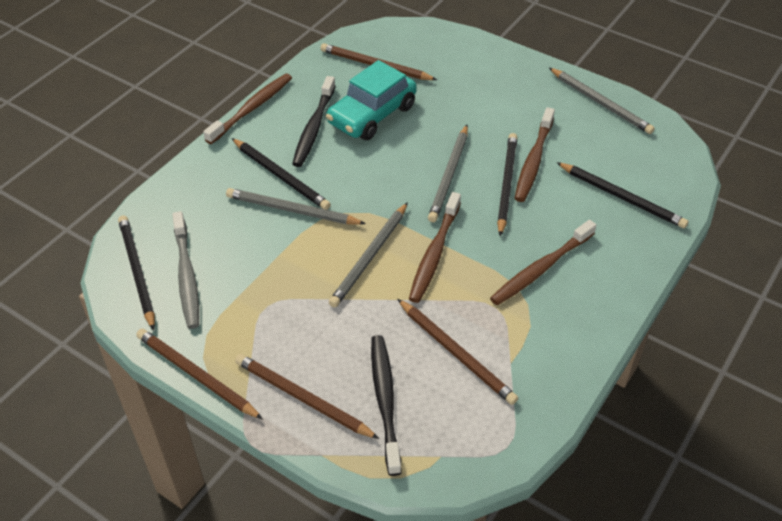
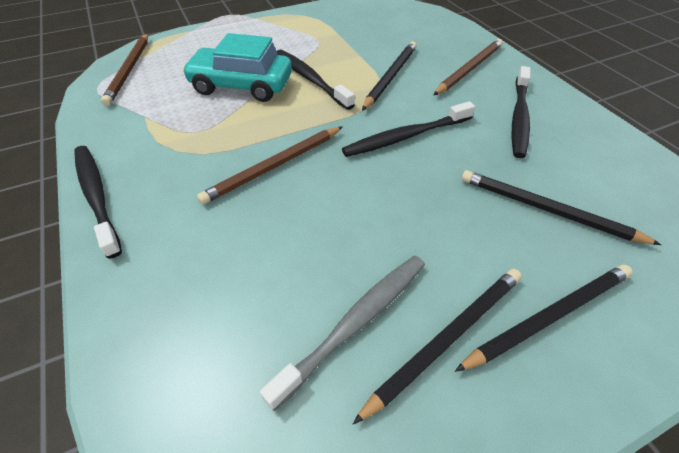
black toothbrush: [292,76,335,167] [371,335,402,476] = 2 -> [74,146,122,259] [277,50,355,110] [342,101,475,157] [512,66,530,158] = 4
brown pencil: [136,329,263,419] [235,354,379,439] [320,43,437,80] [398,299,518,405] = 4 -> [101,34,148,106] [197,126,343,205] [434,39,503,95] = 3
brown toothbrush: [203,74,292,144] [409,192,461,303] [490,220,596,305] [514,107,555,202] = 4 -> none = 0
grey pencil: [226,188,366,225] [329,202,408,308] [428,125,468,222] [549,68,655,134] = 4 -> none = 0

